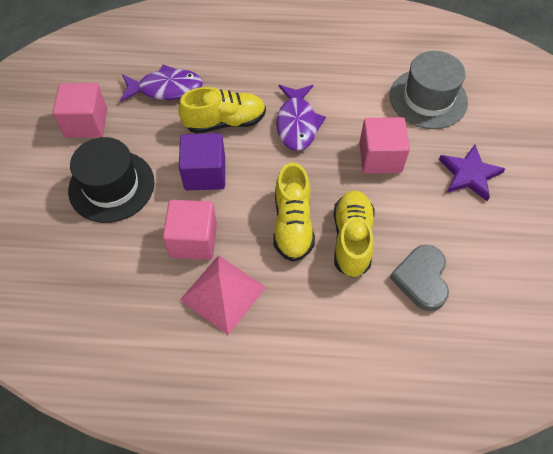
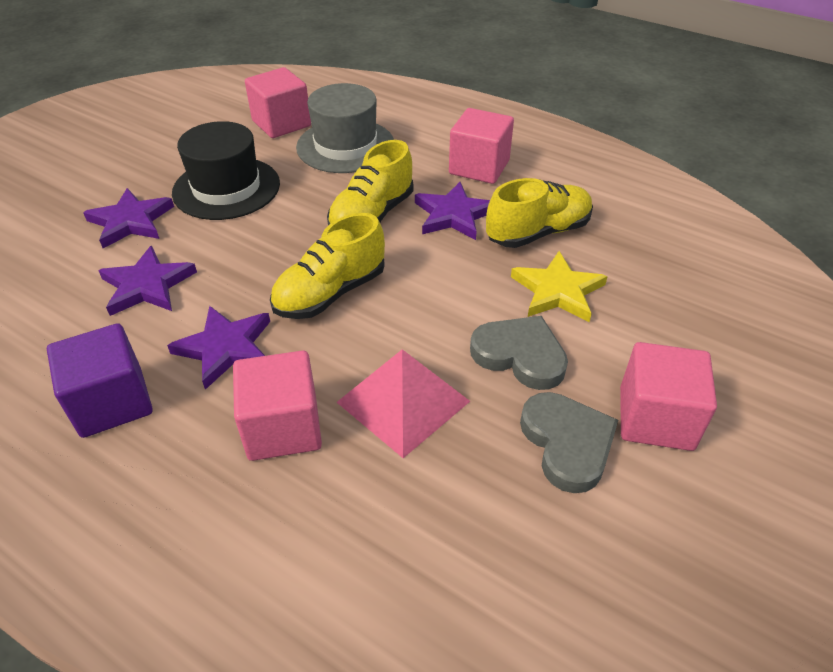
grey heart: [390,245,449,311] = 1 -> [470,316,568,390] [520,392,618,493] = 2
pink cube: [53,83,107,138] [163,200,217,260] [359,117,410,174] = 3 -> [233,350,322,461] [245,67,311,138] [449,108,514,184] [620,342,717,451] = 4
purple fish: [120,64,203,102] [276,85,326,151] = 2 -> none = 0
purple star: [439,145,505,201] = 1 -> [83,188,174,248] [98,246,197,316] [167,306,270,390] [415,182,490,240] = 4
yellow star: none = 0 -> [511,251,608,322] = 1

